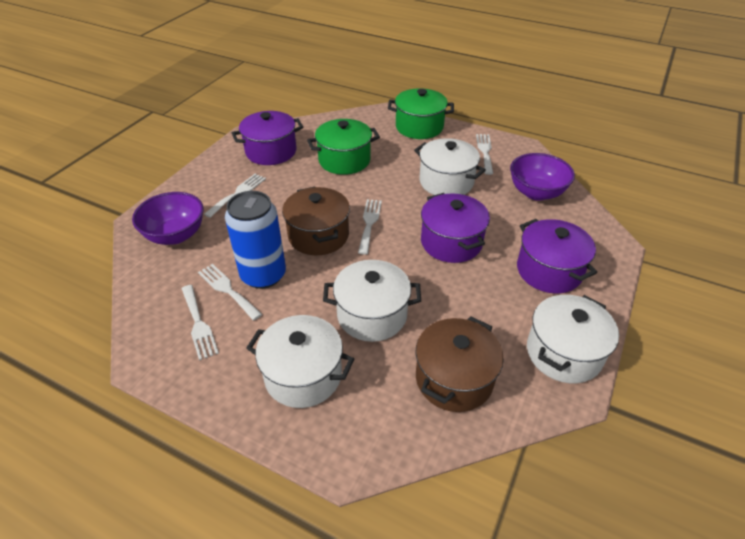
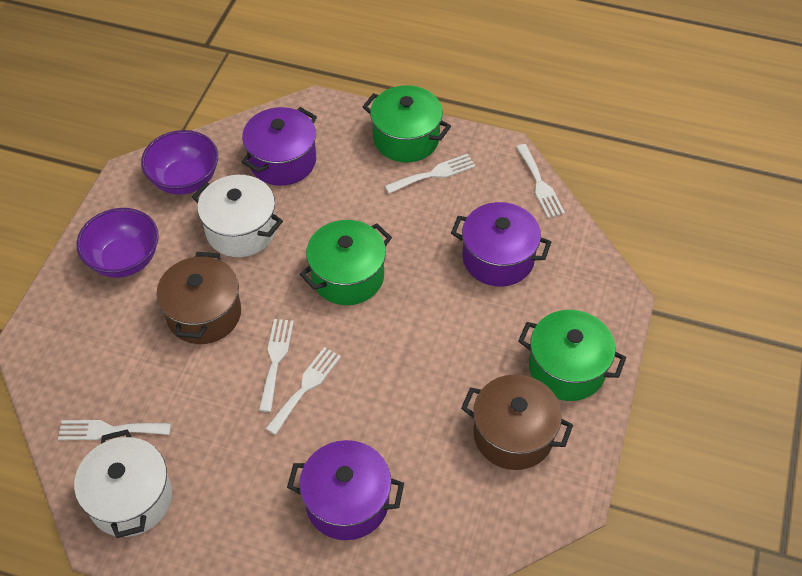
blue can: [225,191,286,289] = 1 -> none = 0
green pot: [307,119,380,175] [388,88,454,139] = 2 -> [300,220,392,305] [363,85,451,162] [518,310,626,401] = 3
white pot: [246,315,354,408] [323,260,421,342] [414,138,486,195] [527,295,619,383] = 4 -> [74,429,172,538] [192,175,283,257] = 2

